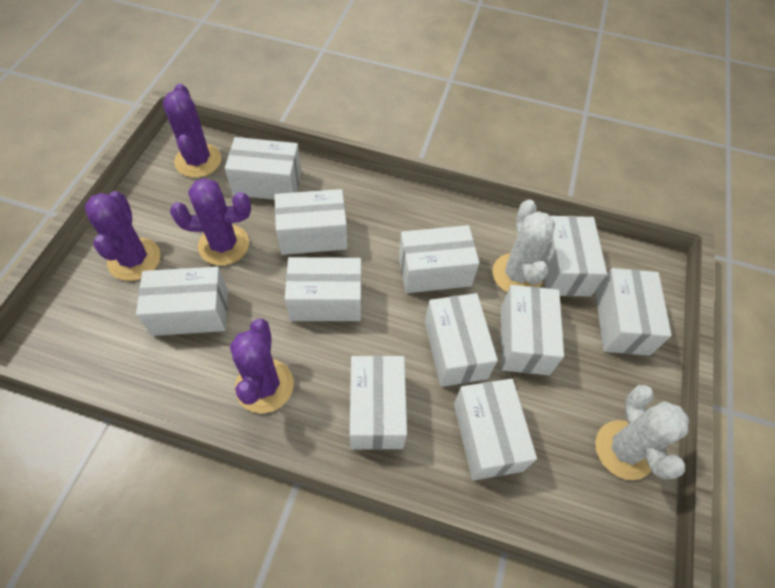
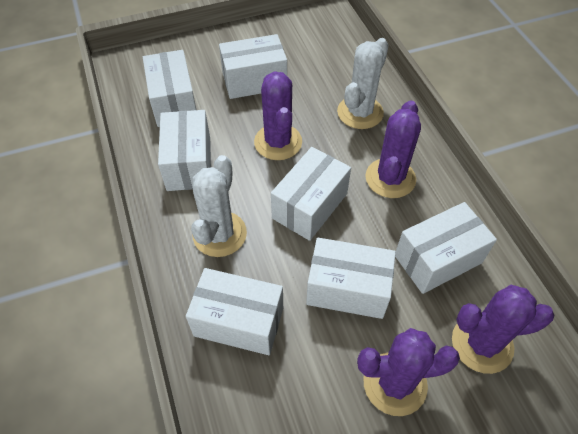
white box: [136,267,228,336] [225,137,301,200] [274,189,347,255] [285,257,361,321] [350,355,407,450] [399,225,479,293] [425,293,498,387] [454,379,537,480] [501,285,564,375] [541,216,607,297] [595,268,672,356] = 11 -> [143,50,196,127] [158,110,211,191] [186,268,283,355] [219,34,287,99] [271,147,351,241] [306,238,396,319] [395,202,497,294] = 7

